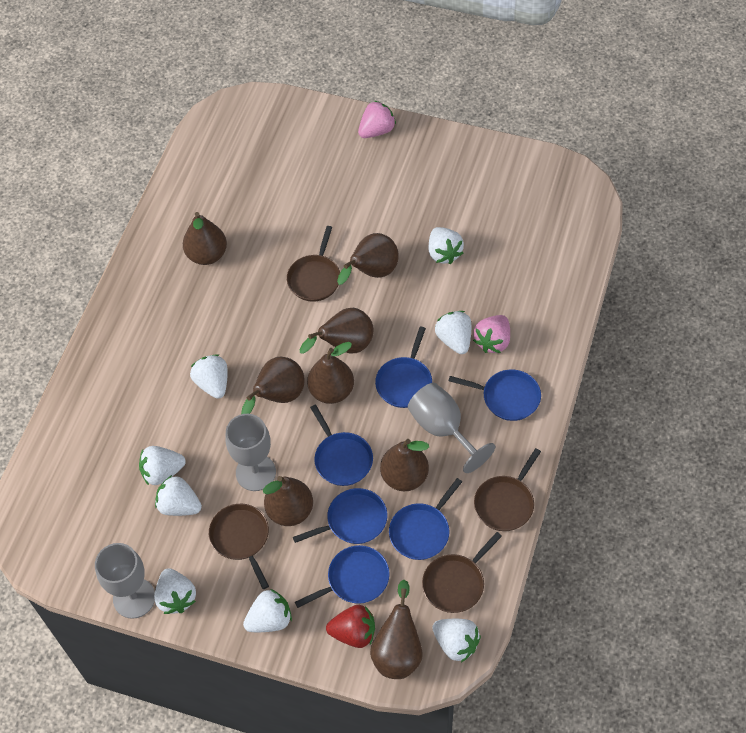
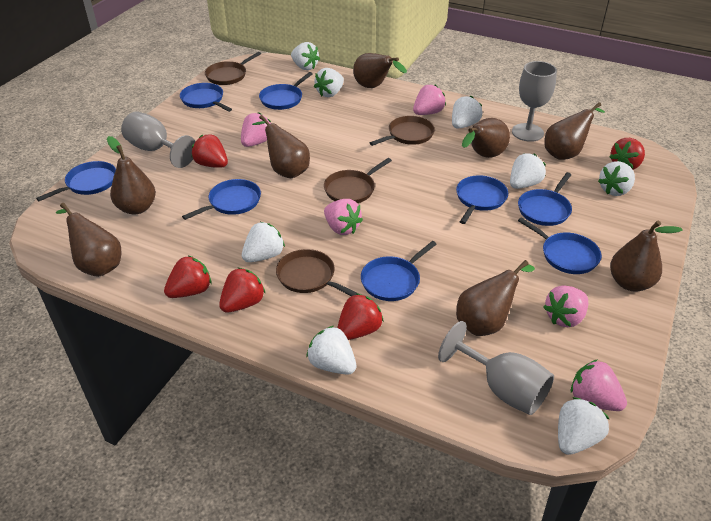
blue pan: [293,488,387,544] [295,545,390,608] [310,404,373,486] [375,327,432,408] [389,478,462,560] [449,370,541,421] = 6 -> [36,161,116,201] [180,83,232,112] [182,179,261,220] [259,72,313,110] [361,241,437,301] [456,175,508,224] [518,172,572,226] [518,217,602,274] = 8
pink strawberry: [358,101,396,138] [473,315,510,353] = 2 -> [241,112,271,147] [324,199,363,235] [413,85,446,115] [543,285,588,327] [571,359,627,411] = 5
red strawberry: [326,605,375,648] = 1 -> [164,256,211,298] [192,134,228,168] [219,268,266,313] [337,293,384,340] [609,138,645,170] = 5

